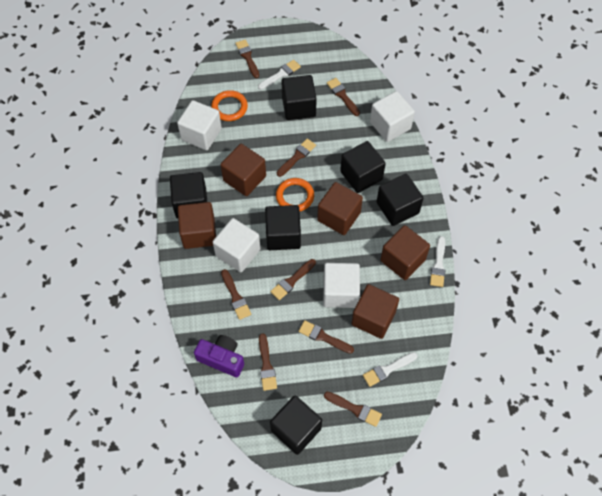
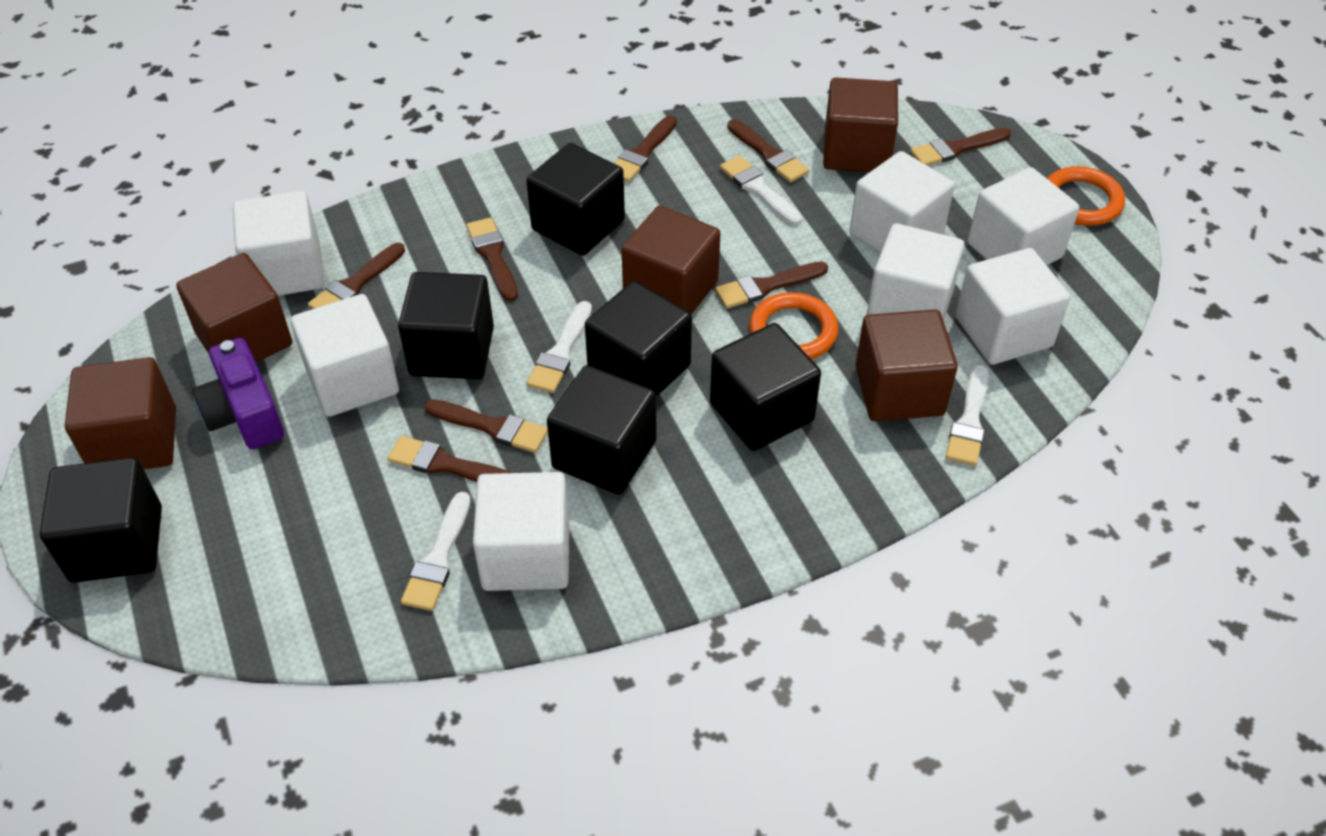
white brush: [258,60,301,90] [363,352,418,387] [430,236,446,287] = 3 -> [401,492,471,611] [527,301,592,393] [720,155,802,225] [946,365,989,466] = 4
white cube: [177,100,222,150] [213,218,261,272] [323,263,360,308] [370,91,415,142] = 4 -> [233,191,325,296] [291,294,399,417] [473,472,569,591] [850,151,955,253] [867,223,964,321] [955,248,1070,365] [968,167,1079,265] = 7

